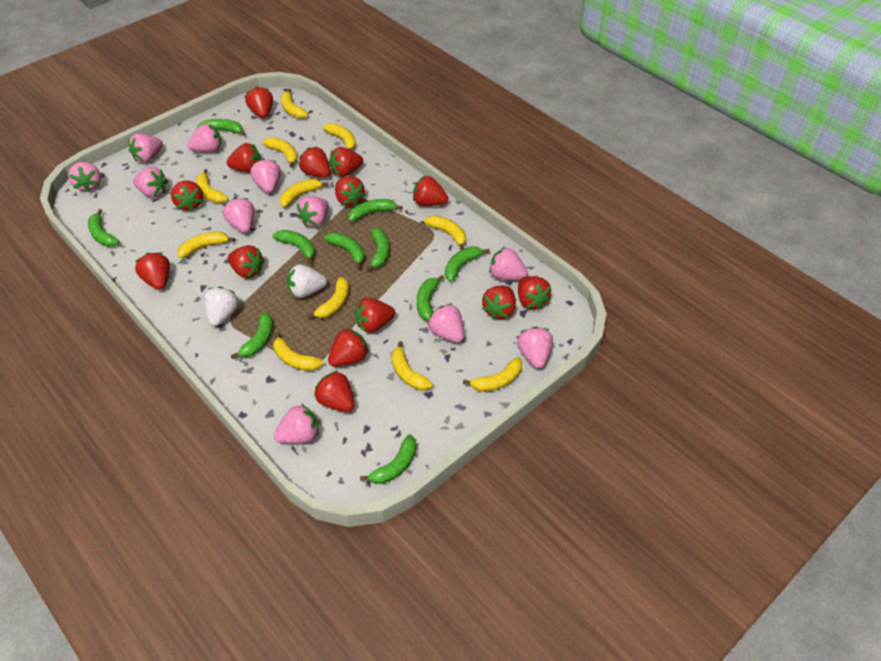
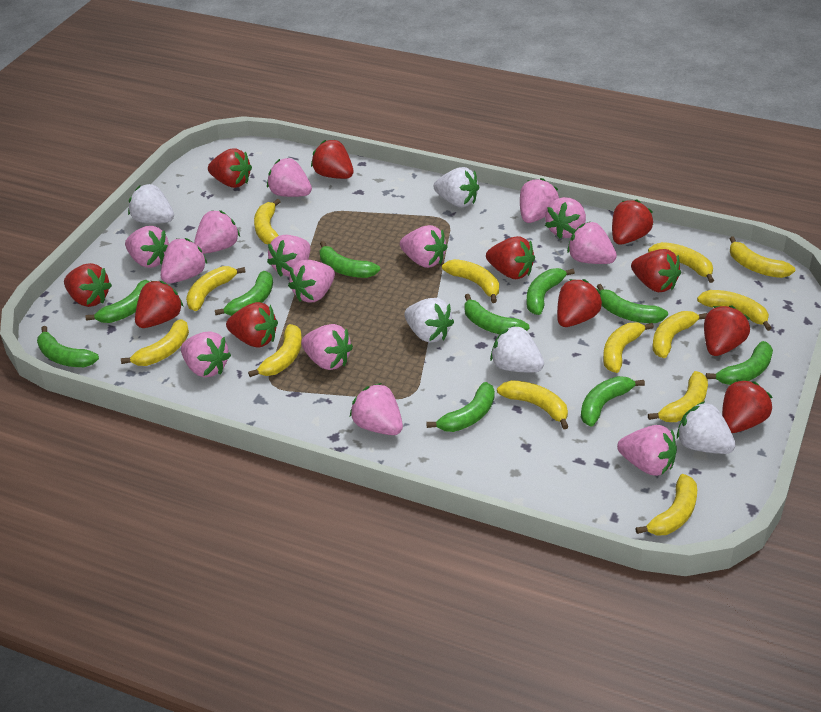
pink strawberry: [68,162,101,192] [128,133,163,163] [133,167,168,198] [187,124,221,152] [223,198,254,233] [250,159,281,193] [274,404,319,444] [296,196,329,227] [427,303,464,343] [489,247,528,280] [517,327,553,369] = 11 -> [125,226,169,268] [161,238,207,284] [181,331,231,378] [194,210,240,254] [267,158,312,197] [267,235,310,277] [288,260,335,302] [301,324,353,370] [350,383,403,435] [400,225,448,268] [520,178,559,223] [545,197,586,239] [567,222,617,264] [617,425,677,476] = 14
red strawberry: [135,252,170,290] [171,180,203,211] [227,143,261,173] [228,245,265,278] [245,86,273,118] [299,146,331,178] [314,370,355,412] [328,328,369,367] [329,147,363,177] [335,176,366,206] [355,298,395,333] [413,176,448,206] [482,286,516,320] [518,276,551,310] = 14 -> [64,263,112,307] [135,281,184,328] [208,148,252,188] [226,302,278,348] [311,140,353,179] [486,236,535,279] [557,279,602,327] [612,199,653,245] [631,249,681,292] [704,306,750,356] [722,379,772,433] = 11
white strawberry: [204,286,239,326] [287,264,327,298] = 2 -> [128,184,174,224] [404,298,454,343] [434,167,479,207] [490,325,544,373] [677,401,736,454] = 5
yellow banana: [177,232,235,258] [196,169,228,203] [263,137,298,168] [273,332,323,371] [280,179,328,207] [281,89,308,119] [307,277,349,319] [323,123,356,150] [392,341,433,390] [424,216,466,250] [463,357,522,392] = 11 -> [121,319,189,366] [186,266,245,311] [248,324,302,377] [254,199,281,244] [442,259,499,303] [497,380,568,429] [603,323,654,373] [635,474,697,535] [648,242,714,283] [648,371,708,422] [653,311,707,358] [697,290,772,331] [729,236,795,278] = 13

